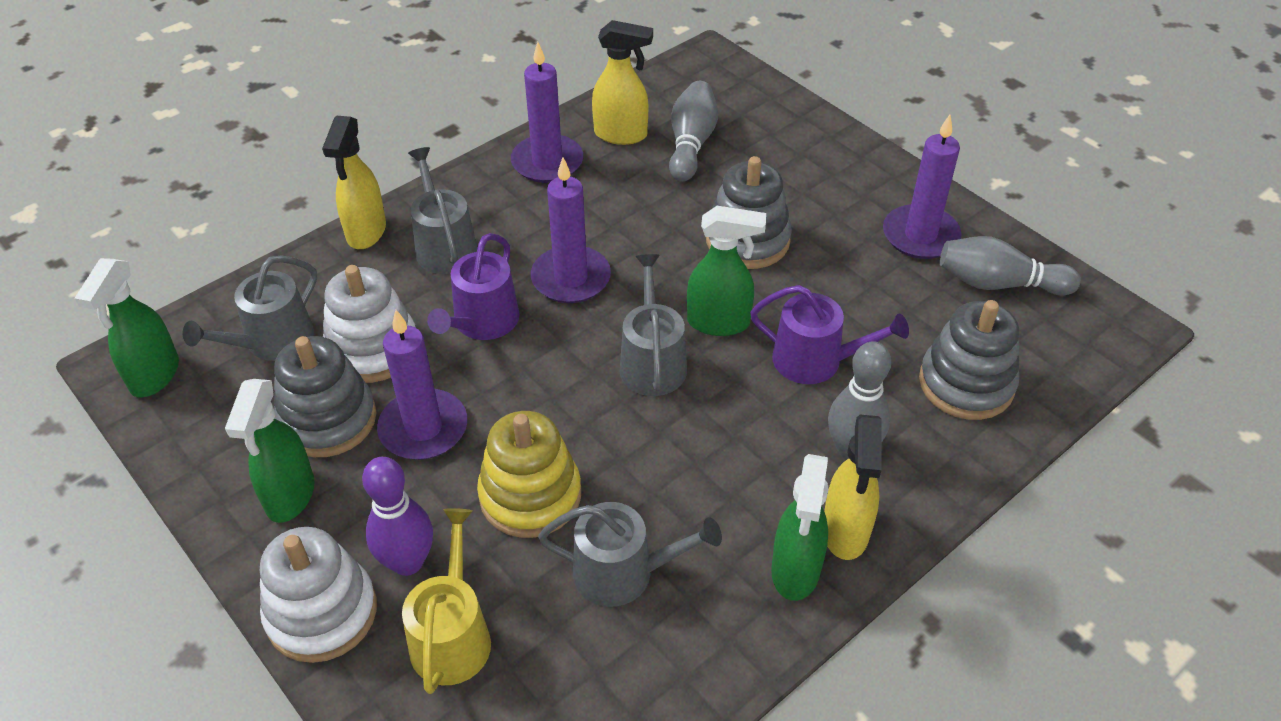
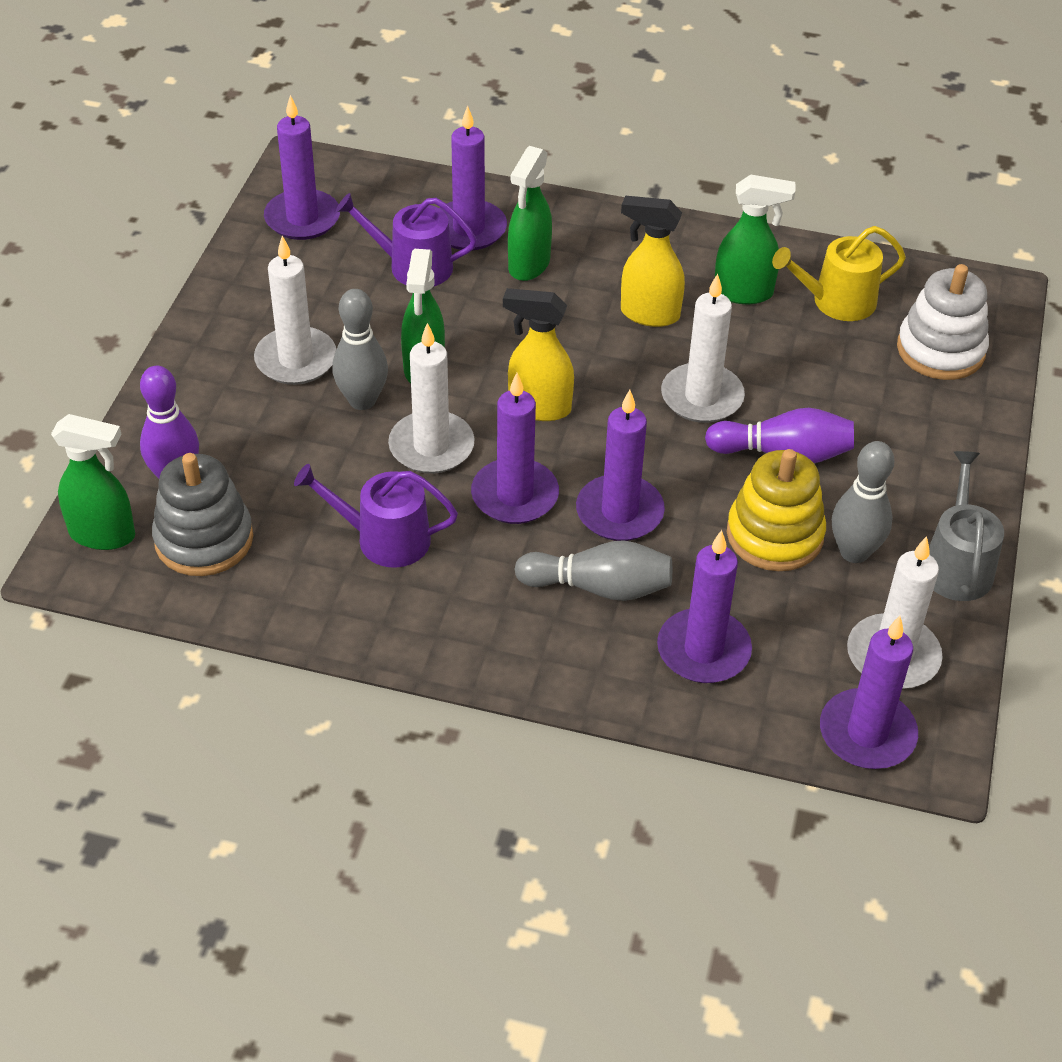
grey stacking toy: [274,336,376,457] [706,156,792,269] [919,300,1019,420] = 3 -> [152,453,253,576] = 1
grey watering can: [183,255,317,361] [408,147,477,274] [538,502,722,607] [620,254,687,396] = 4 -> [929,451,1004,601] = 1
purple bowling pin: [362,457,433,576] = 1 -> [140,366,199,478] [705,408,854,463] = 2
purple candle: [377,310,467,460] [511,42,583,183] [531,157,611,303] [883,115,962,259] = 4 -> [264,95,340,240] [439,106,507,250] [471,373,559,524] [576,390,665,541] [657,530,752,683] [820,616,918,769] = 6
white candle: none = 0 -> [254,236,336,385] [388,323,475,474] [661,274,745,423] [847,536,943,689] = 4
white stacking toy: [260,527,377,663] [323,265,416,383] = 2 -> [897,264,989,380] = 1
yellow spray bottle: [322,116,386,249] [592,20,653,145] [824,415,883,560] = 3 -> [503,288,574,421] [621,195,685,327] = 2

